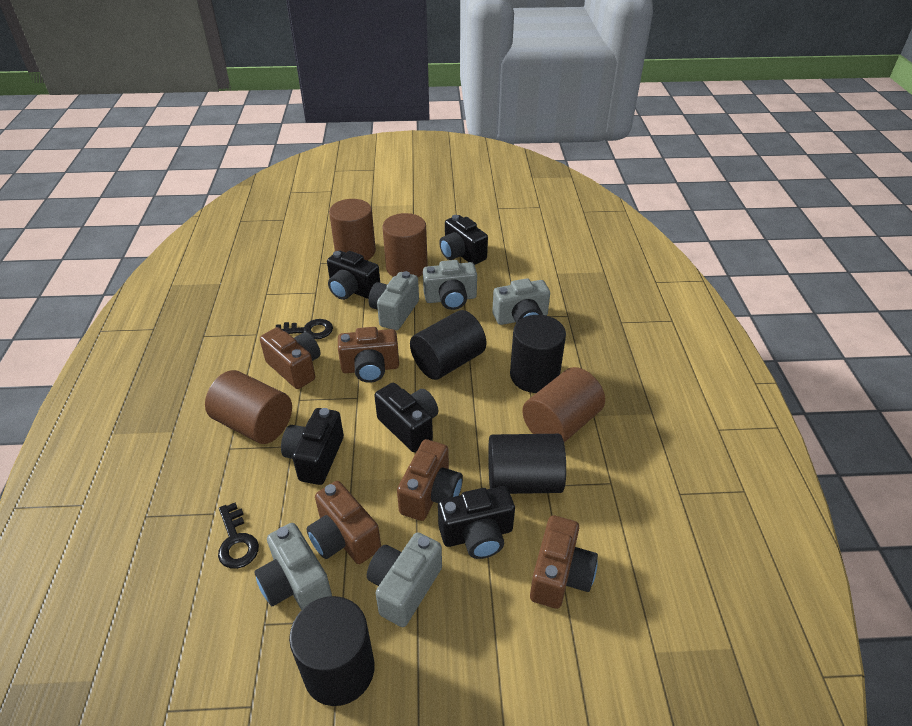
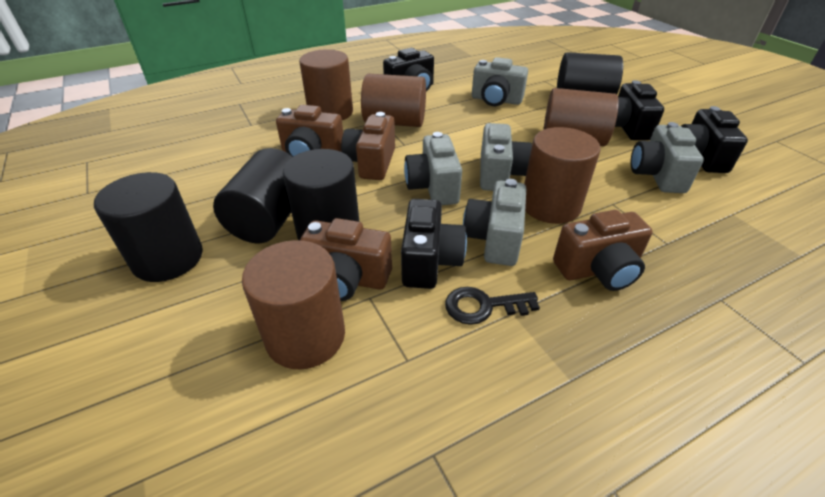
black camera: [281,408,344,485] [327,251,380,300] [374,383,438,452] [438,486,515,559] [439,215,488,265] = 5 -> [383,48,434,91] [401,199,467,289] [615,80,664,140] [681,106,748,173] = 4
black key: [218,502,259,569] [276,319,333,339] = 2 -> [445,287,540,325] = 1
brown camera: [260,327,321,389] [306,481,381,564] [338,327,399,383] [397,439,463,521] [530,515,598,609] = 5 -> [276,105,343,157] [300,218,392,301] [341,112,395,180] [553,210,653,291] = 4
brown cylinder: [205,370,292,444] [329,199,376,260] [383,213,428,277] [522,367,605,442] = 4 -> [242,240,345,369] [299,49,353,120] [361,74,426,127] [524,127,601,224] [543,88,619,146] = 5

